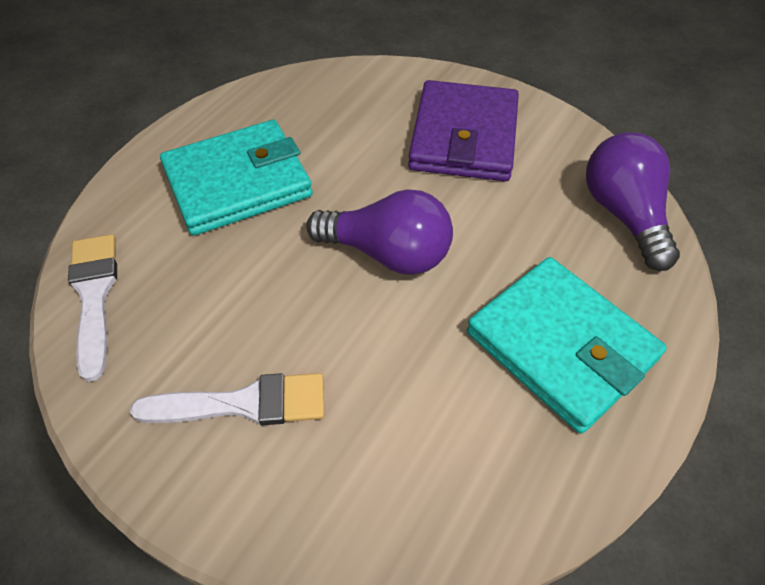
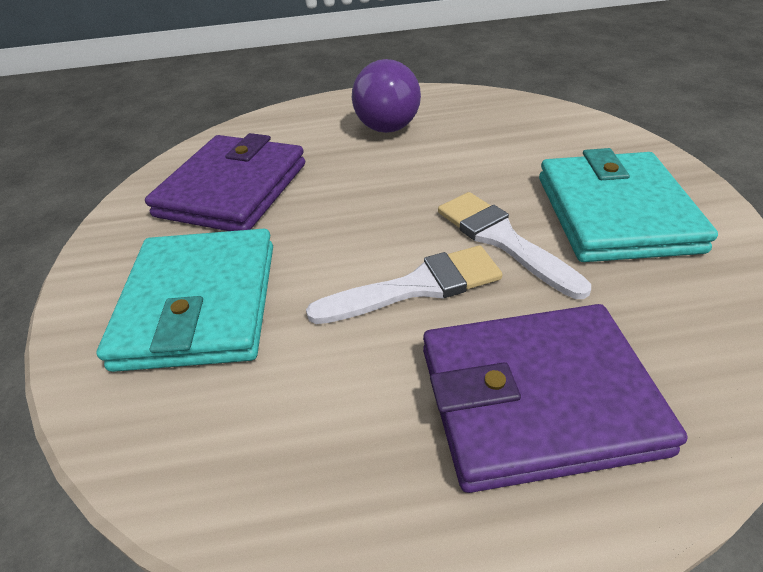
purple light bulb: [306,189,453,275] [586,132,680,271] = 2 -> [352,59,421,133] = 1
purple wallet: [408,80,519,181] = 1 -> [145,133,305,231] [423,304,688,493] = 2

